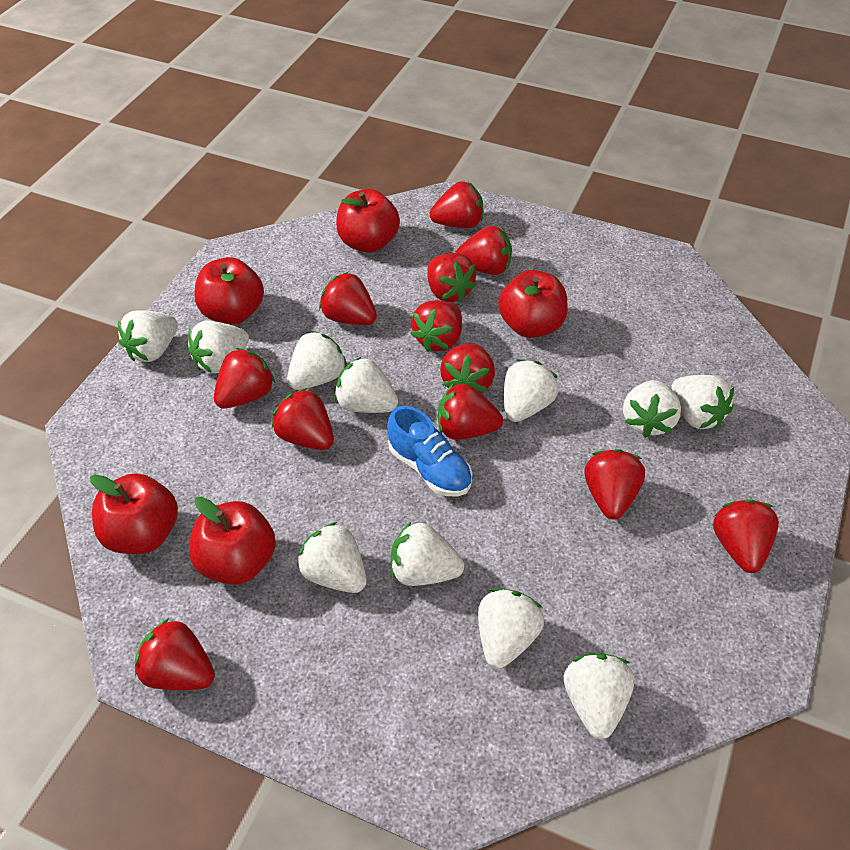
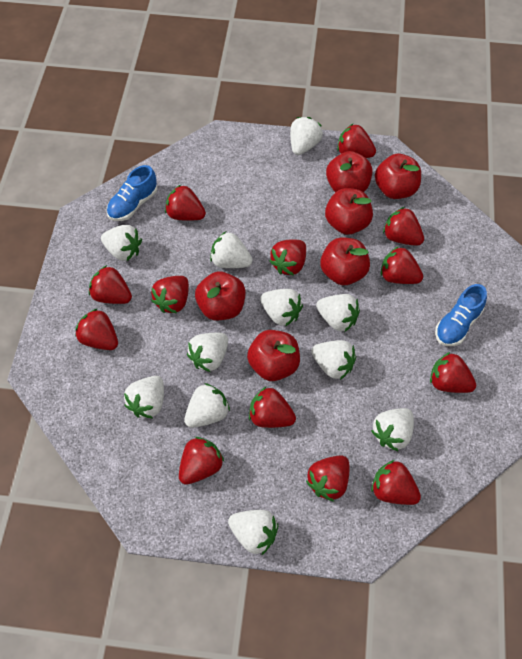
blue shoe: [387,406,472,496] = 1 -> [107,165,157,221] [435,284,487,346] = 2
red apple: [90,473,178,554] [189,497,276,585] [194,257,264,324] [336,189,400,253] [498,270,568,338] = 5 -> [195,271,246,320] [247,330,300,381] [320,238,370,285] [325,188,373,235] [326,151,373,192] [375,154,421,199] = 6
red strawberry: [135,618,215,690] [214,348,275,409] [272,388,334,450] [319,272,377,325] [411,300,462,352] [428,253,477,303] [429,181,483,228] [438,383,503,440] [440,343,495,393] [455,226,512,275] [584,449,645,519] [713,499,779,573] = 12 -> [76,308,118,350] [89,265,132,304] [151,276,189,313] [165,185,206,221] [179,437,224,485] [249,386,296,428] [269,239,306,276] [306,456,349,502] [337,124,376,158] [371,460,421,505] [380,246,423,284] [383,207,424,246] [430,352,476,393] = 13

